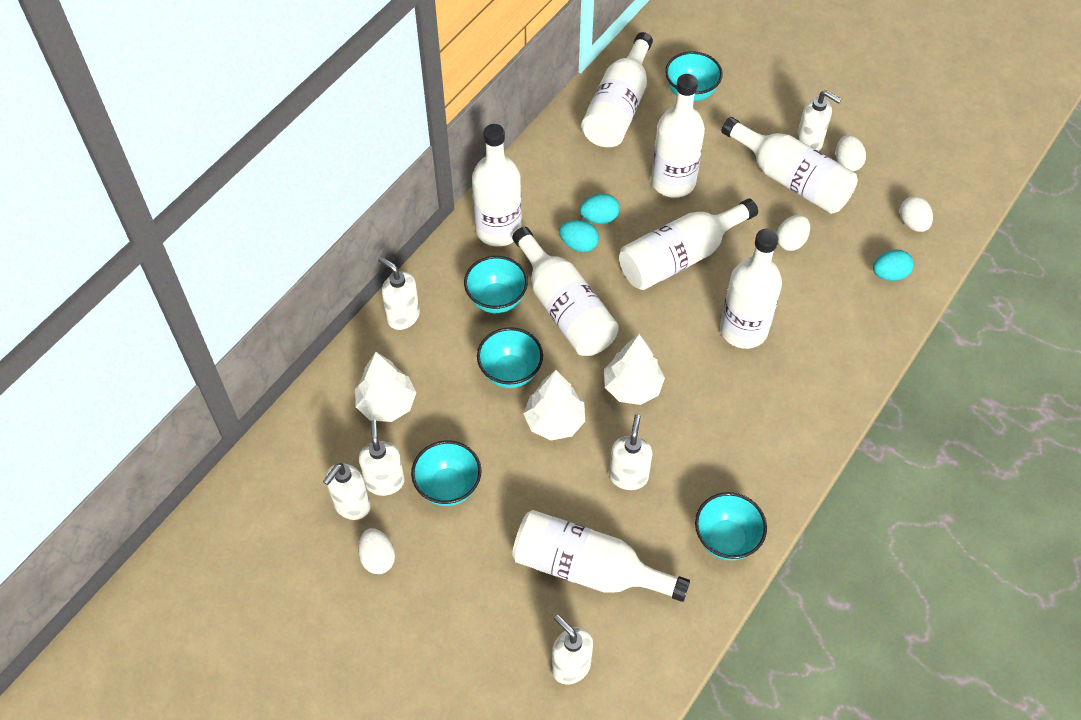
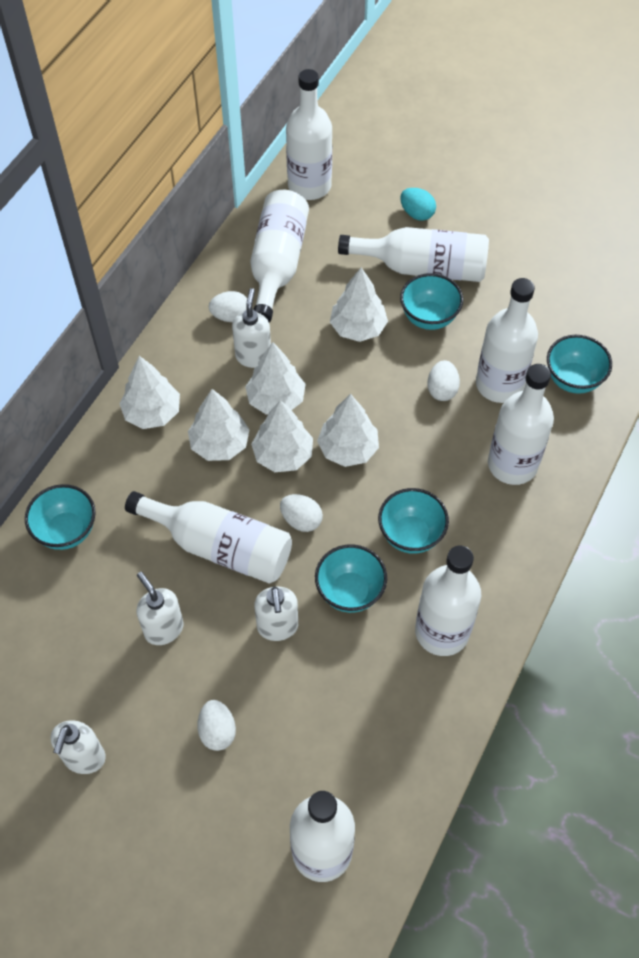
turquoise egg: [559,220,599,252] [580,193,620,224] [873,250,914,281] = 3 -> [400,188,436,221] = 1
white soap dispenser: [323,463,370,520] [359,420,405,496] [378,256,420,330] [552,615,593,685] [609,414,652,490] [796,90,842,151] = 6 -> [51,720,106,774] [136,572,184,645] [232,288,271,368] [254,586,298,641] = 4
white tree: [355,352,416,422] [523,370,585,440] [604,334,665,405] = 3 -> [119,356,180,429] [188,389,250,461] [245,342,306,415] [251,400,313,472] [317,394,379,467] [330,267,388,342] = 6

